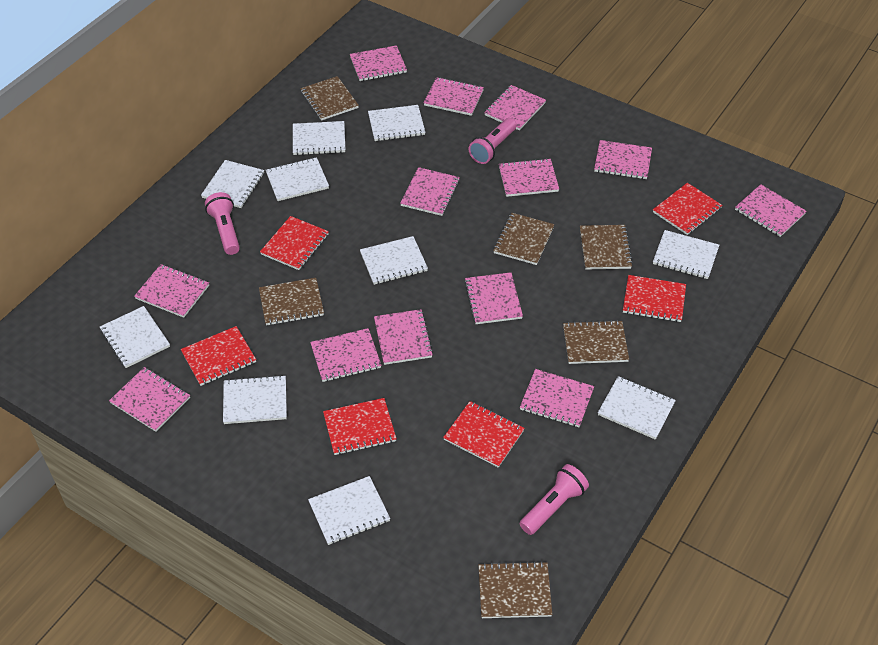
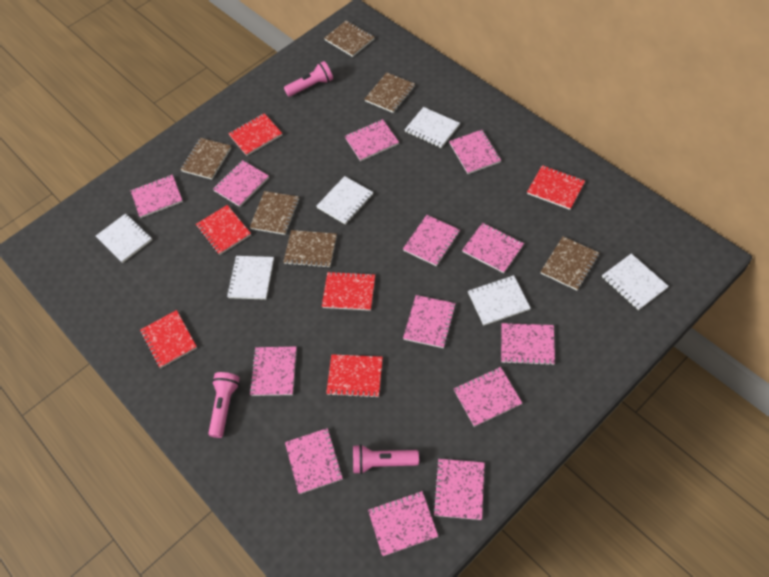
white notebook: [100,306,170,368] [201,160,264,208] [223,375,287,424] [266,157,329,201] [293,121,345,155] [308,476,390,545] [360,236,428,285] [368,105,425,141] [598,376,676,440] [653,230,719,279] = 10 -> [96,213,152,263] [227,256,274,300] [316,176,373,225] [404,107,460,148] [468,275,531,326] [602,254,669,310] = 6

